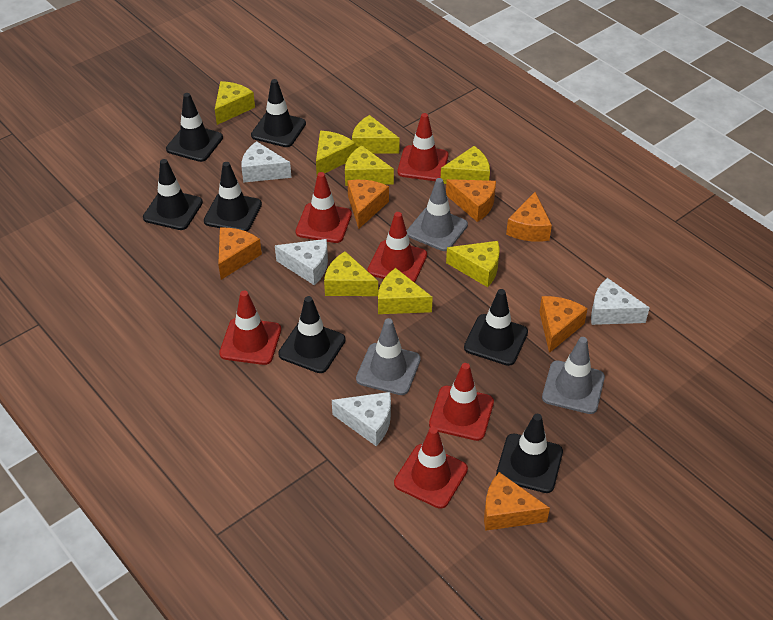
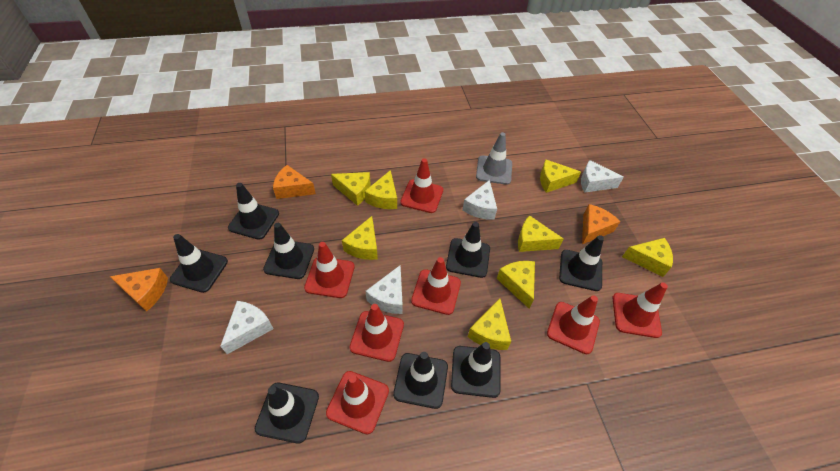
black traffic cone: [143,159,203,230] [166,93,223,162] [204,162,262,231] [251,79,306,147] [278,296,346,373] [464,289,528,366] [496,414,563,493] = 7 -> [170,234,228,293] [228,183,279,240] [255,383,319,443] [263,223,314,279] [393,352,448,409] [446,222,490,278] [451,342,501,398] [559,235,604,291] = 8
grey traffic cone: [356,318,421,395] [407,178,468,251] [542,337,605,414] = 3 -> [476,132,512,185] = 1
orange cheese: [218,228,262,280] [347,180,389,229] [446,179,496,222] [484,472,550,531] [506,192,552,242] [539,296,588,353] = 6 -> [110,268,168,312] [273,165,316,199] [582,204,621,244] = 3
red traffic cone: [219,291,281,365] [295,172,352,243] [367,212,427,283] [394,427,468,509] [398,113,448,181] [429,363,494,441] = 6 -> [304,242,355,298] [326,371,389,434] [349,304,404,362] [400,158,443,213] [411,257,461,315] [547,295,600,354] [613,282,668,338] = 7

